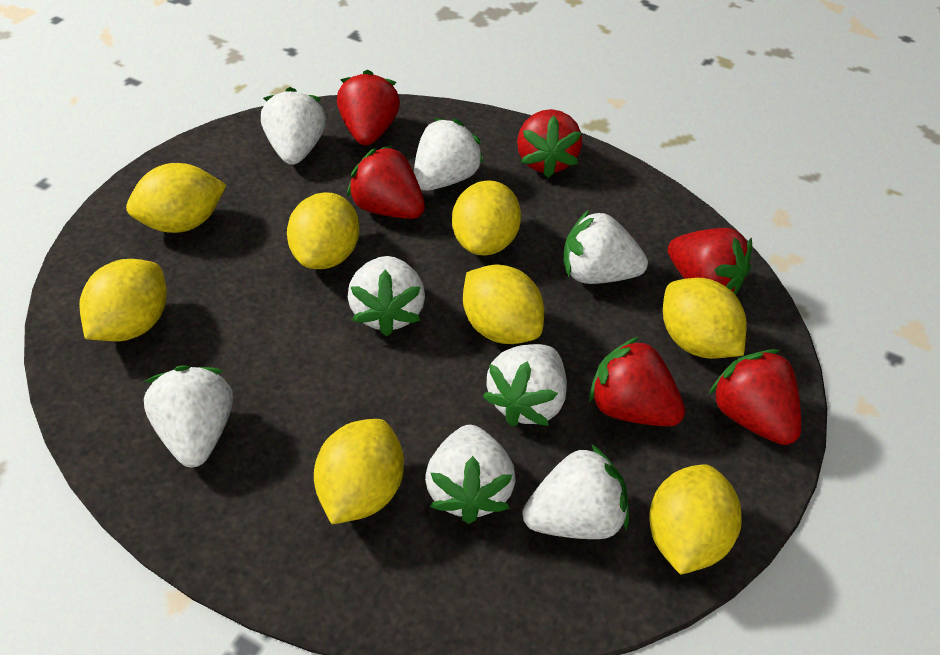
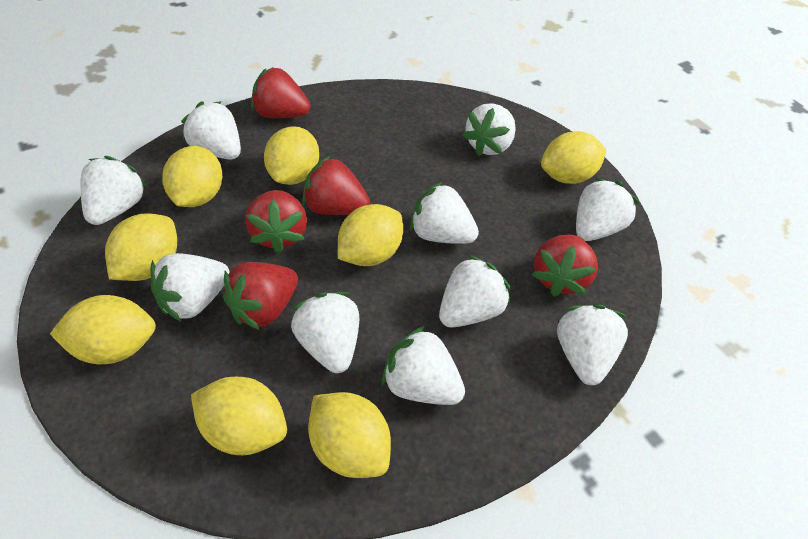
red strawberry: [337,70,400,145] [347,145,425,219] [517,109,582,178] [589,337,685,427] [668,228,752,295] [709,349,801,445] = 6 -> [223,262,298,330] [245,190,307,253] [251,67,310,118] [302,156,370,215] [532,234,598,297] = 5
white strawberry: [144,365,233,467] [261,87,326,165] [348,256,425,336] [414,118,484,191] [425,425,516,524] [482,344,567,427] [522,444,629,539] [564,209,648,284] = 8 -> [80,156,147,225] [150,253,230,322] [181,101,241,160] [291,292,359,373] [382,326,465,405] [410,182,479,244] [439,255,511,328] [462,103,516,156] [557,304,628,385] [576,178,639,241] = 10

